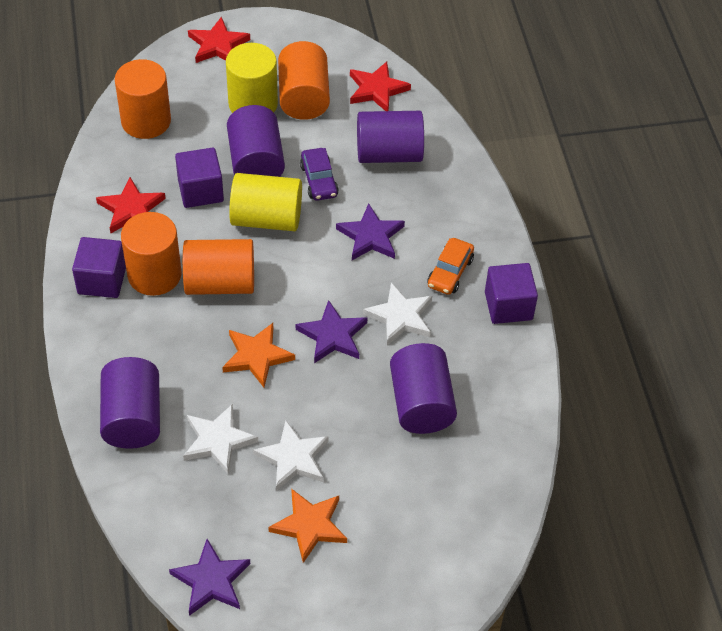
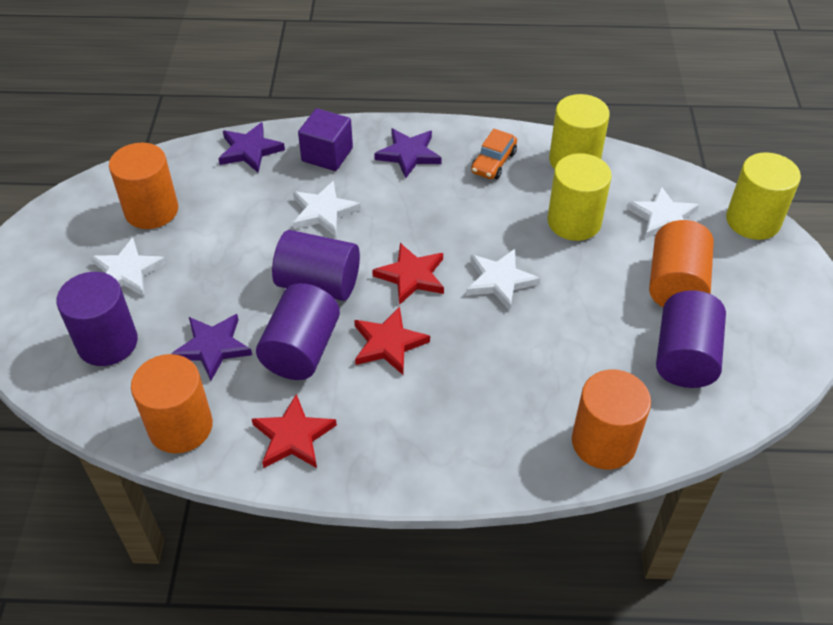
orange star: [222,323,295,387] [268,488,347,563] = 2 -> none = 0
purple car: [300,148,339,201] = 1 -> none = 0
purple cube: [72,237,126,298] [175,147,224,208] [485,263,538,324] = 3 -> [298,108,353,171] = 1
white star: [183,404,258,474] [253,421,329,491] [363,282,432,345] = 3 -> [91,238,166,296] [293,181,361,236] [466,249,540,311] [627,186,699,239] = 4
yellow cylinder: [226,43,278,113] [229,173,302,231] = 2 -> [548,153,612,241] [549,94,610,169] [726,152,801,240] = 3

